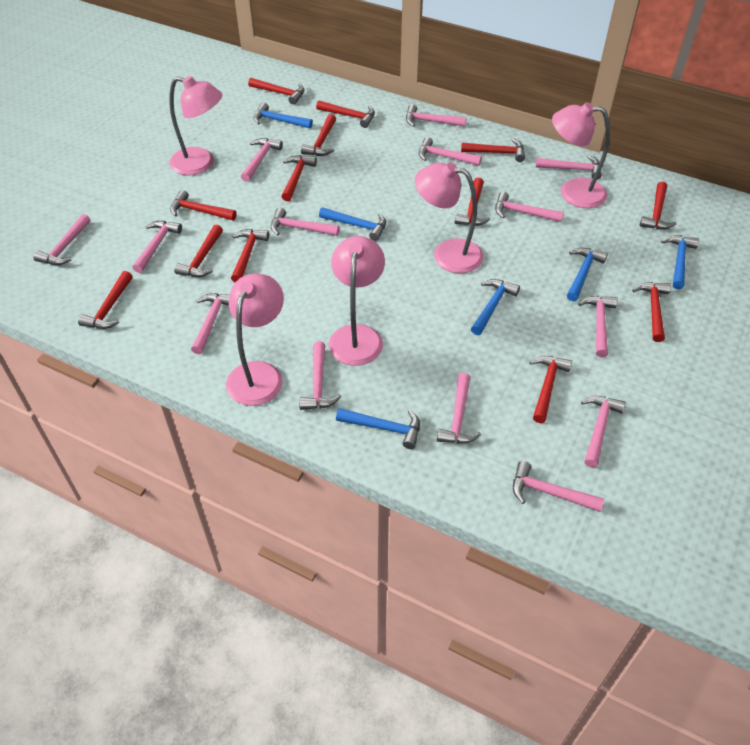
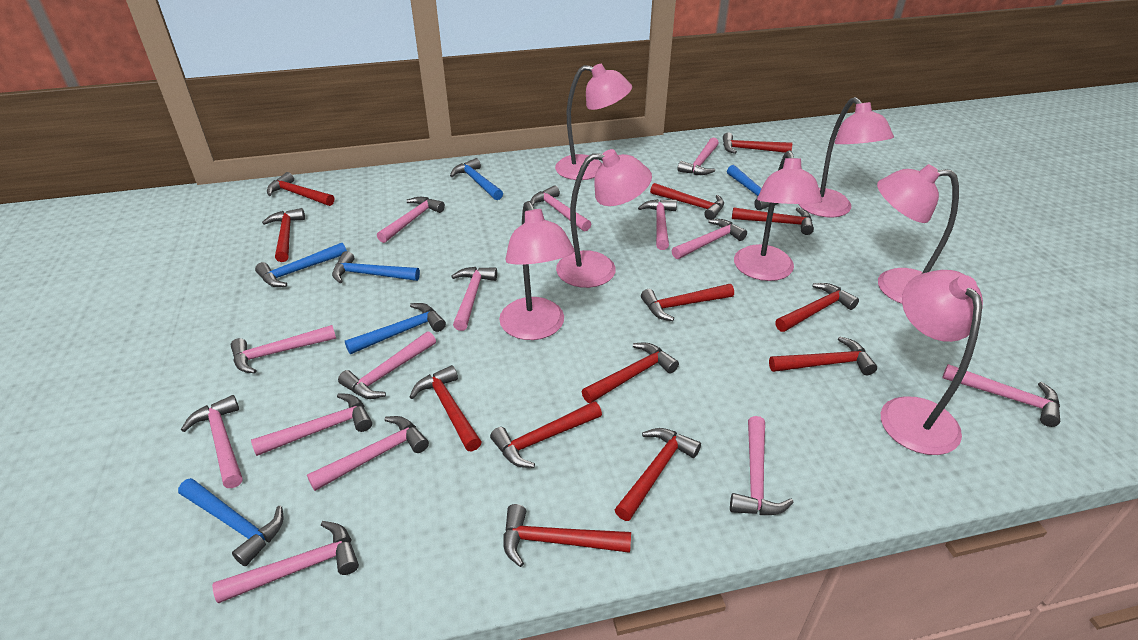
pink lamp: [169,76,222,175] [226,274,284,406] [329,236,385,366] [415,162,484,273] [552,102,610,208] = 5 -> [499,201,574,340] [555,64,632,180] [556,149,652,288] [734,150,822,281] [798,97,894,218] [877,164,959,304] [881,270,983,455] = 7

